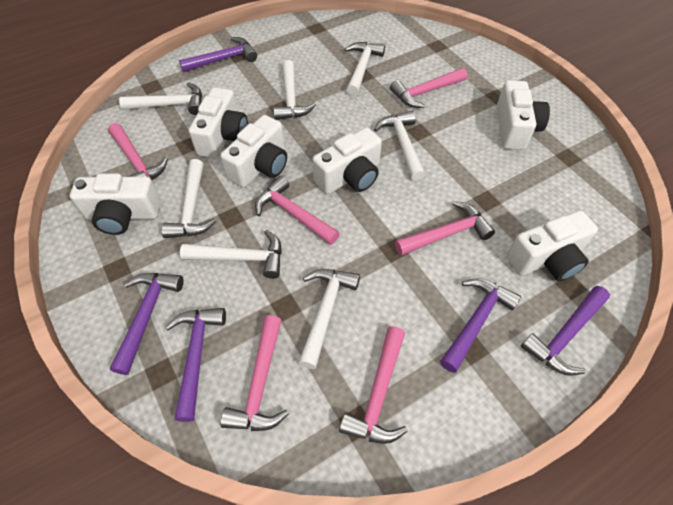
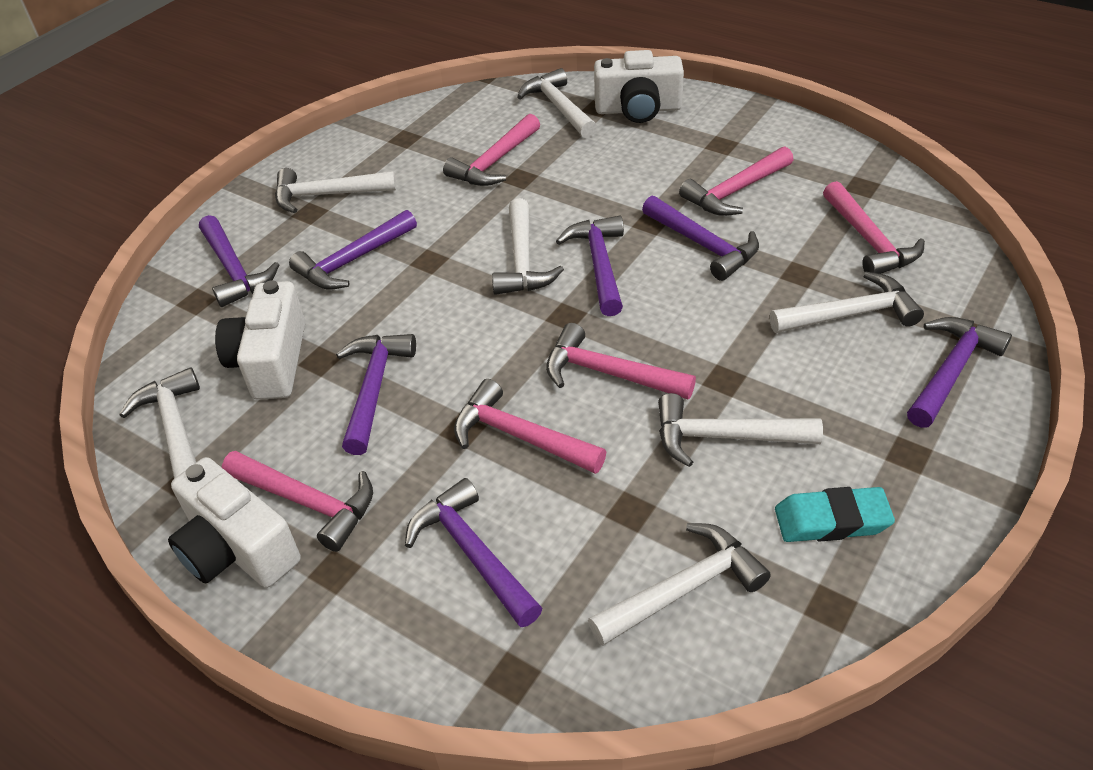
purple hammer: [110,273,184,375] [165,308,226,422] [179,37,257,72] [440,278,521,373] [521,286,610,376] = 5 -> [199,215,279,307] [289,210,417,290] [336,334,416,455] [405,478,542,627] [556,216,624,316] [642,196,759,281] [907,317,1012,428] = 7
turquoise eraser: none = 0 -> [775,487,895,542] = 1
white camera: [70,173,161,235] [189,87,248,158] [220,115,287,188] [313,127,382,194] [497,80,550,150] [506,210,598,281] = 6 -> [168,457,301,588] [215,280,305,400] [594,50,684,123] = 3

